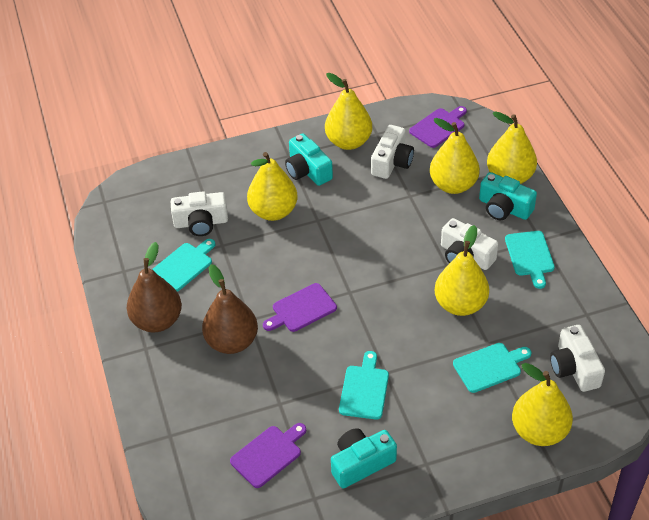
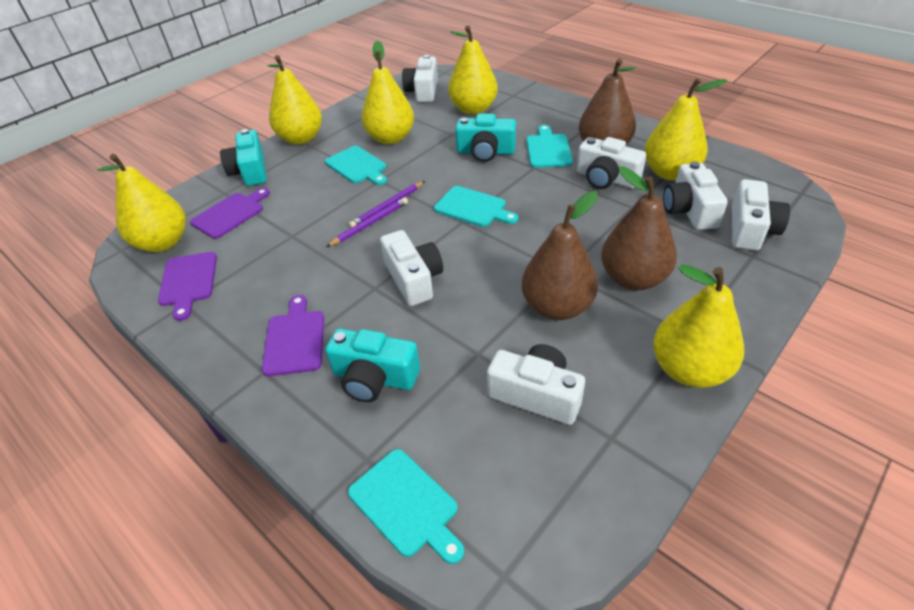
brown pear: [127,242,182,332] [202,264,258,354] = 2 -> [522,191,598,320] [579,59,636,145] [601,166,677,290] = 3
purple pencil: none = 0 -> [326,197,408,247] [349,181,425,228] = 2
white camera: [171,191,228,236] [371,125,414,179] [441,218,498,270] [550,325,605,392] = 4 -> [380,230,443,306] [402,55,438,102] [487,344,585,425] [577,137,646,189] [663,161,728,230] [732,179,790,251] = 6

